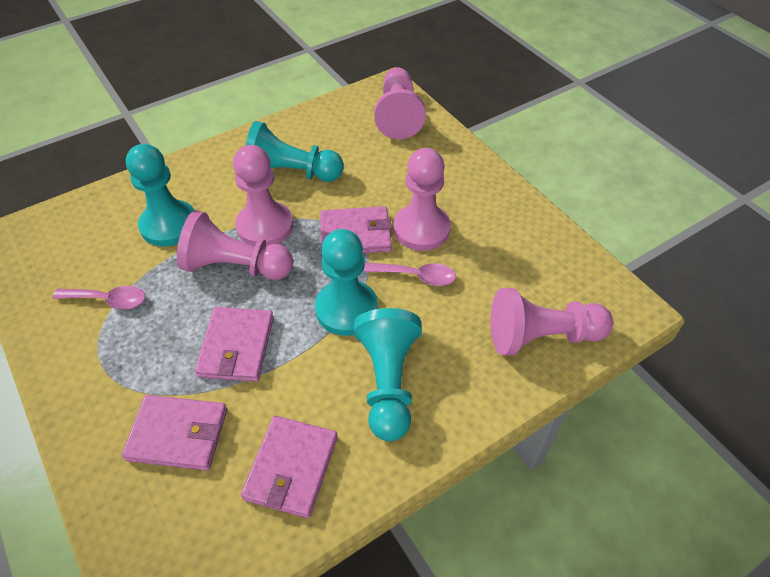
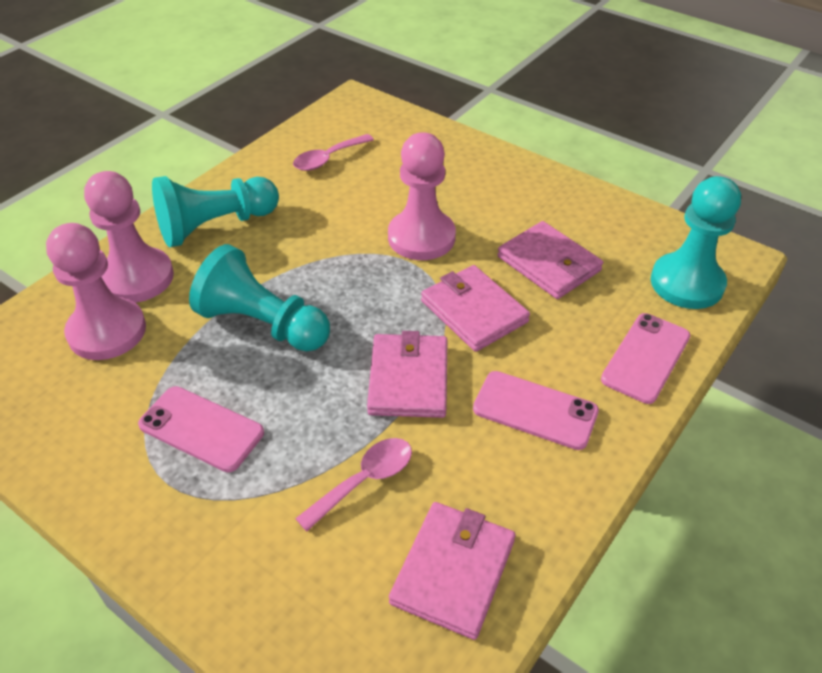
pink pawn: [177,210,293,280] [233,145,293,247] [374,68,426,139] [393,148,451,251] [490,288,613,355] = 5 -> [46,223,146,360] [84,171,174,303] [388,132,456,260] = 3
pink phone: none = 0 -> [138,386,264,472] [473,371,599,450] [601,313,690,404] = 3
turquoise pawn: [126,144,194,247] [245,121,344,182] [315,229,378,336] [354,308,422,441] = 4 -> [152,176,279,247] [189,244,330,351] [651,176,741,309] = 3

